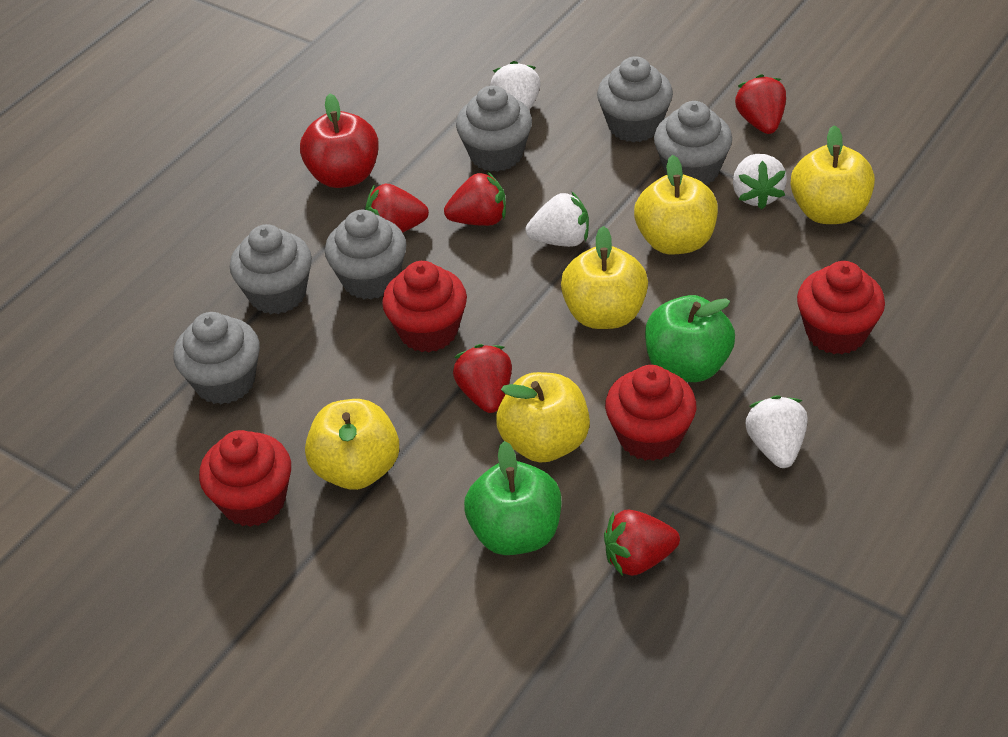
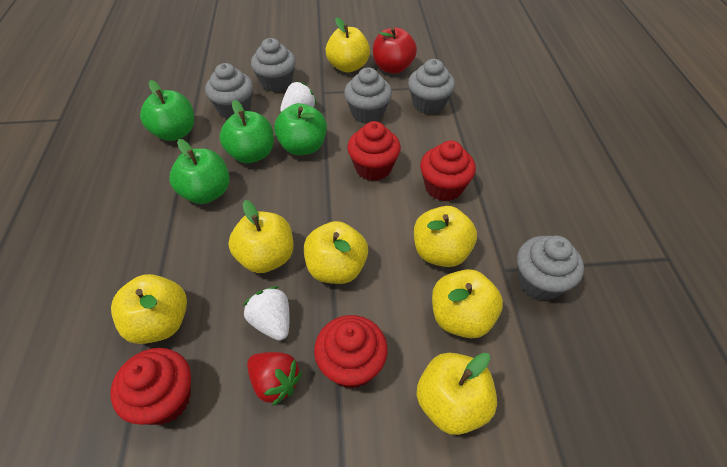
green apple: [464,441,561,555] [645,295,735,382] = 2 -> [140,80,194,141] [170,139,230,204] [219,100,274,163] [274,103,327,155] = 4
grey cupcake: [173,312,260,404] [230,224,312,314] [325,210,407,299] [456,85,532,172] [597,56,673,143] [654,101,732,185] = 6 -> [205,63,253,119] [251,38,296,92] [344,67,392,124] [408,59,455,115] [517,236,584,301] = 5
red strawberry: [365,184,429,233] [444,172,506,226] [453,344,512,413] [604,510,680,576] [735,74,786,134] = 5 -> [247,352,302,406] = 1
white strawberry: [490,61,541,110] [525,191,589,247] [733,154,787,210] [745,395,808,468] = 4 -> [243,286,290,341] [280,81,317,112] = 2
yellow apple: [305,399,399,490] [496,372,590,463] [561,226,648,329] [634,155,718,254] [791,125,875,224] = 5 -> [111,274,187,344] [228,200,293,273] [304,221,368,284] [326,17,370,73] [414,206,477,267] [416,353,497,435] [432,269,503,339] = 7

